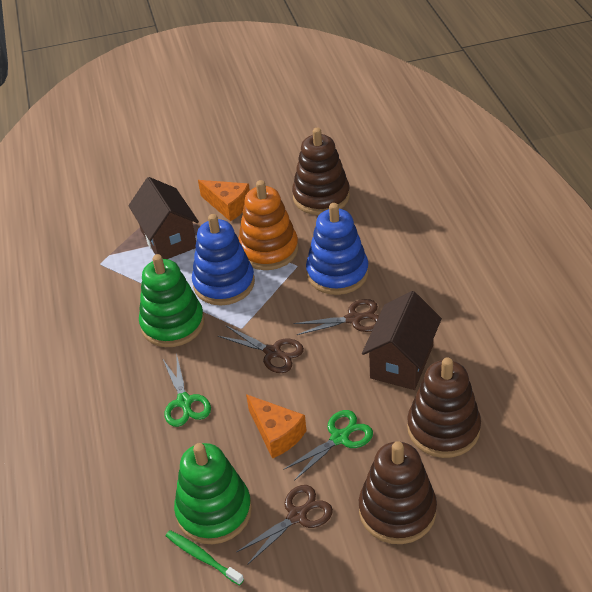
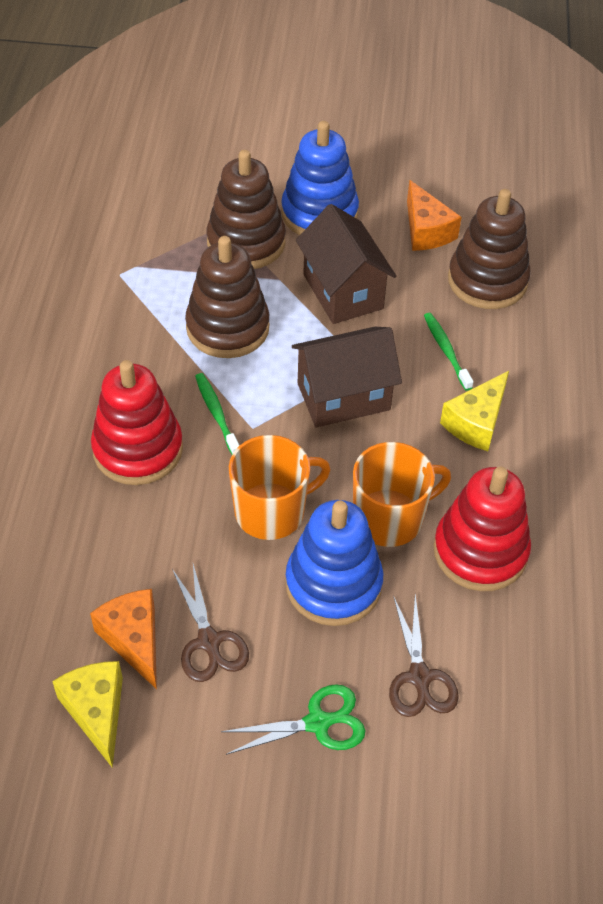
brown scissors: [218,326,304,373] [237,485,333,565] [294,299,379,335] = 3 -> [172,564,249,682] [389,594,459,717] = 2
green scissors: [163,357,211,427] [283,410,373,481] = 2 -> [221,684,366,755] = 1
green stacking toy: [139,254,204,347] [174,443,252,544] = 2 -> none = 0
green toothbrush: [166,530,244,586] = 1 -> [195,373,240,454] [424,313,474,391] = 2
orange mug: none = 0 -> [229,435,331,540] [353,442,451,547] = 2
orange stacking toy: [238,180,298,270] = 1 -> none = 0
red stacking toy: none = 0 -> [91,360,183,485] [433,467,531,591] = 2
yellow cheese: none = 0 -> [52,661,123,768] [440,371,509,451] = 2

